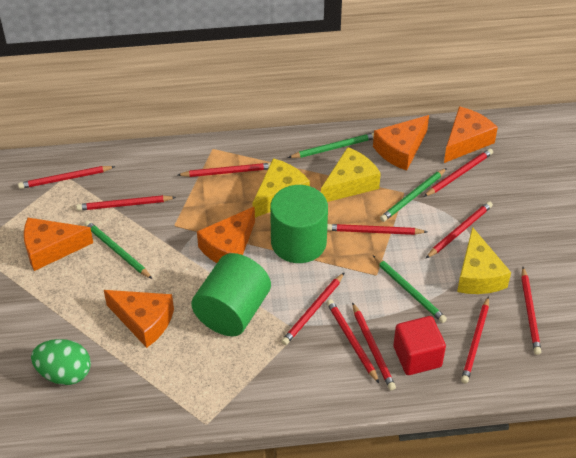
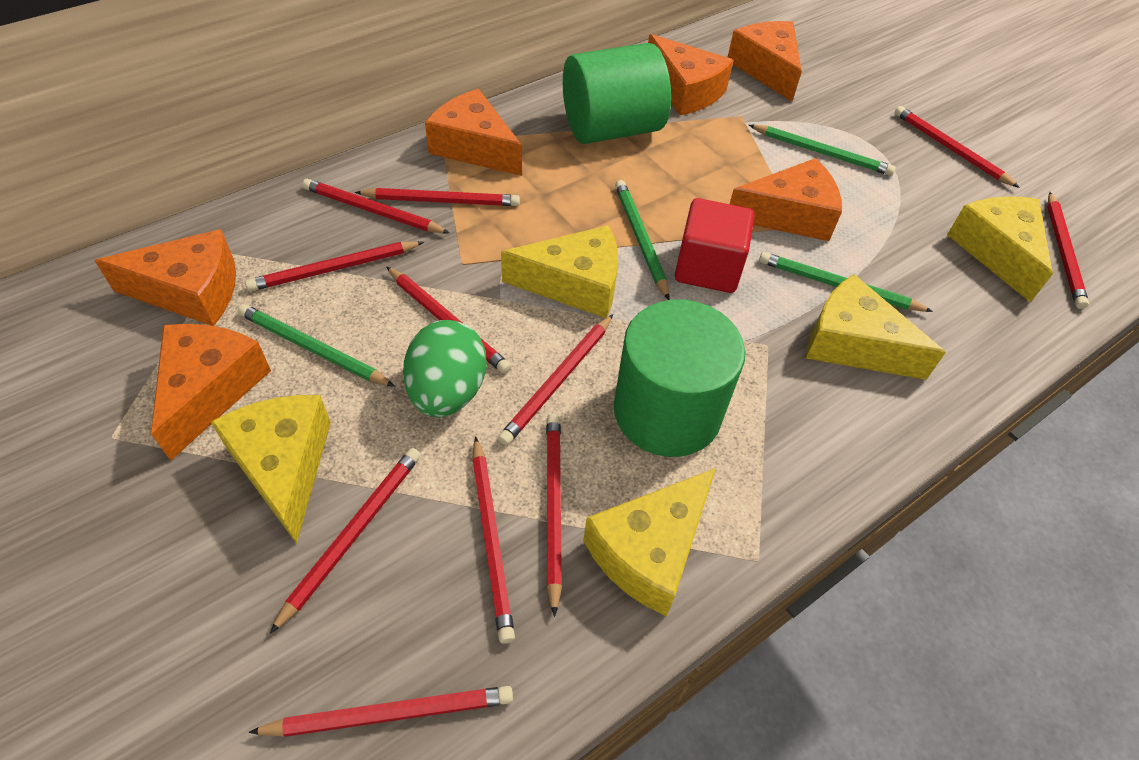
orange cheese: [24,218,93,271] [104,290,174,348] [197,206,255,263] [373,115,429,171] [444,106,498,163] = 5 -> [94,229,236,326] [151,324,271,460] [425,89,522,176] [648,34,734,116] [728,21,802,101] [730,158,842,241] = 6
yellow cheese: [253,158,310,218] [321,147,381,202] [457,227,511,294] = 3 -> [211,395,331,544] [501,225,618,318] [583,468,716,616] [806,274,946,380] [947,196,1053,303] = 5

